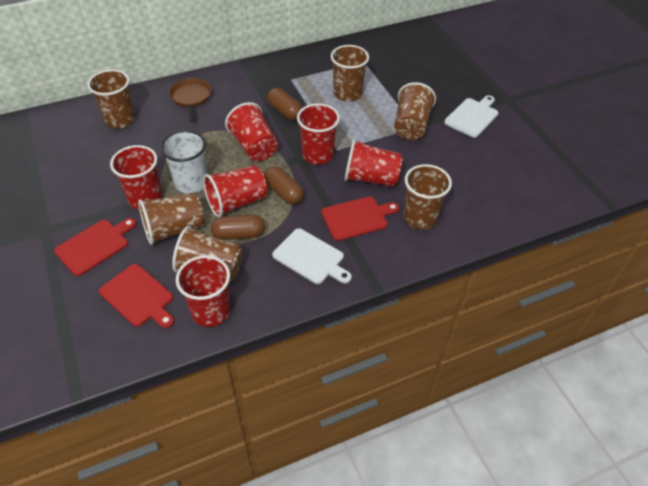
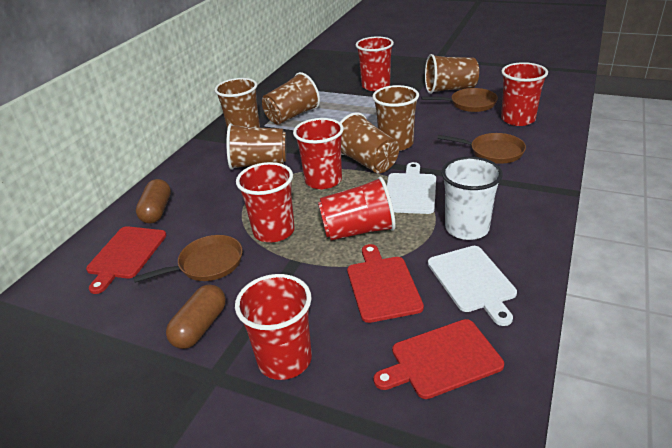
brown capsule: [211,214,265,240] [264,166,304,204] [267,88,302,120] = 3 -> [136,179,171,224] [166,284,226,349] = 2
brown pan: [169,78,211,122] = 1 -> [133,235,243,283] [422,88,498,112] [437,133,526,164] = 3

